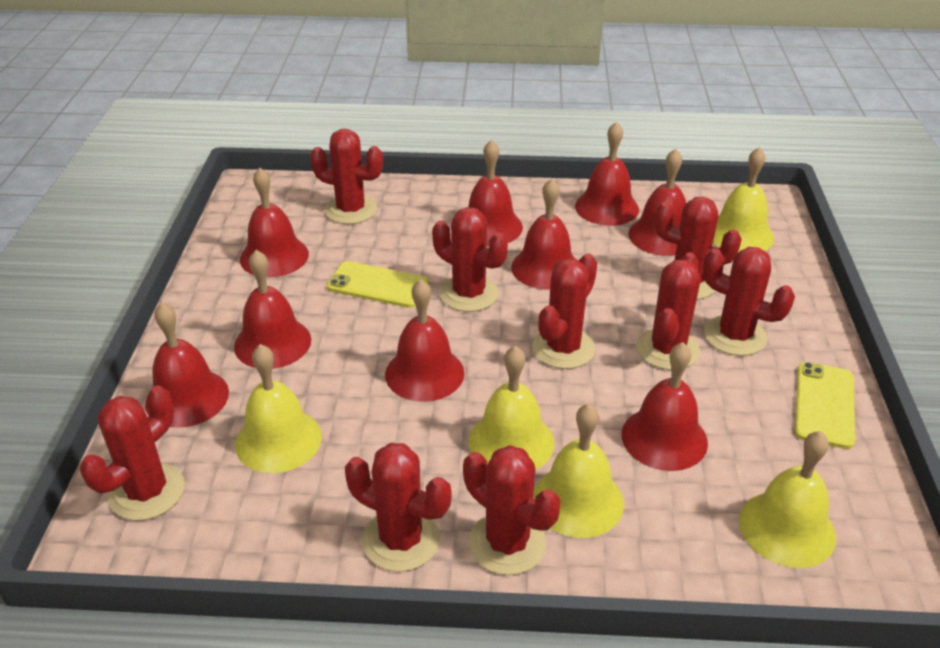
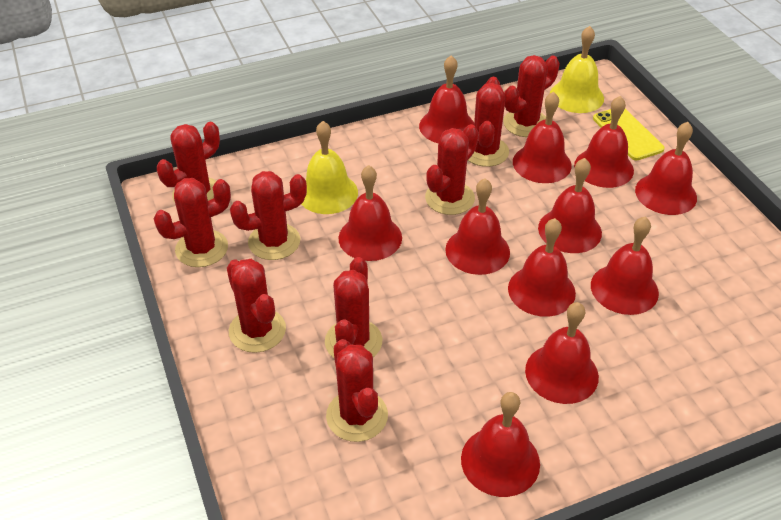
red bell: [145,303,229,428] [234,250,311,369] [240,168,309,277] [385,279,464,402] [468,139,523,246] [511,178,576,289] [575,122,639,226] [622,342,708,471] [628,149,686,256] = 9 -> [338,165,402,261] [419,55,474,143] [445,178,510,275] [461,392,540,497] [508,218,576,317] [513,92,572,183] [525,302,599,404] [538,158,602,253] [574,96,634,188] [591,217,659,315] [635,122,697,215] = 11
yellow bell: [235,344,322,473] [469,346,554,470] [533,404,624,538] [713,147,774,252] [739,431,836,568] = 5 -> [301,121,358,214] [550,26,604,113] = 2
yellow phone: [327,261,429,308] [795,362,855,449] = 2 -> [593,109,665,160] = 1

